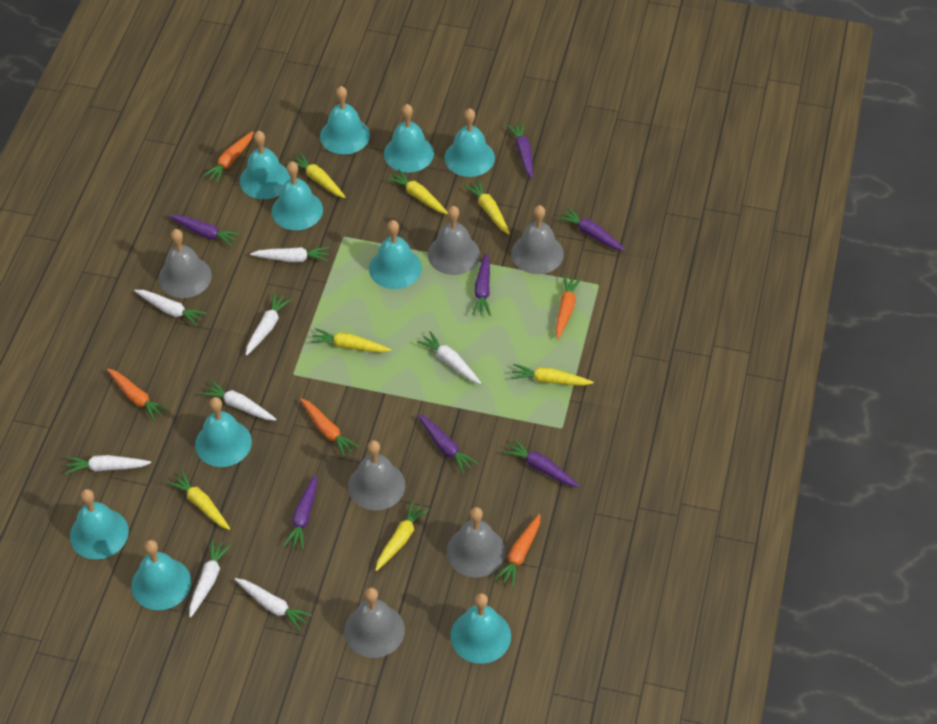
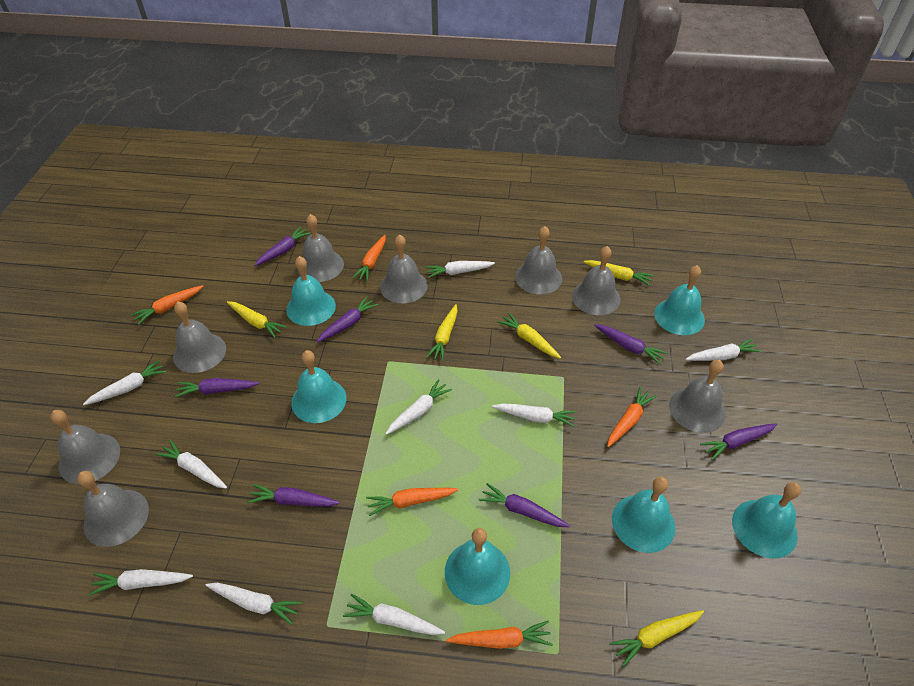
grey bell: [159,229,212,298] [344,587,405,658] [348,440,406,510] [428,206,480,275] [447,507,505,577] [511,205,564,274] = 6 -> [51,410,120,484] [77,471,149,547] [173,302,226,373] [297,214,344,282] [380,234,428,303] [515,226,562,295] [572,246,621,315] [669,360,726,433] = 8
turquoise bell: [70,489,129,559] [131,540,191,610] [195,397,252,467] [240,131,291,199] [272,161,323,230] [320,86,370,154] [369,220,422,289] [384,104,434,173] [444,108,495,177] [450,593,511,664] = 10 -> [286,256,336,326] [291,350,347,423] [445,528,510,605] [612,477,675,553] [654,265,705,335] [732,482,801,558] = 6
white carrot: [65,455,151,474] [134,290,207,327] [189,540,231,618] [201,380,277,421] [235,578,312,631] [246,293,292,356] [250,247,329,262] [417,331,481,384] = 8 -> [83,360,166,405] [88,569,193,596] [155,440,227,489] [206,583,302,625] [343,594,445,635] [386,379,452,435] [425,261,495,278] [492,403,576,427] [685,339,761,361] = 9
yellow carrot: [167,471,230,530] [288,152,346,198] [310,328,391,353] [375,500,430,571] [387,169,448,214] [464,179,510,234] [511,364,594,386] = 7 -> [227,301,287,338] [426,304,458,361] [497,313,561,359] [583,260,654,286] [610,610,704,667] = 5

